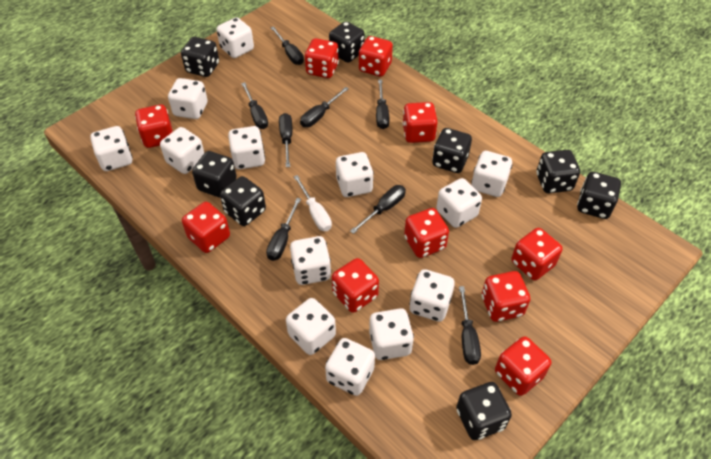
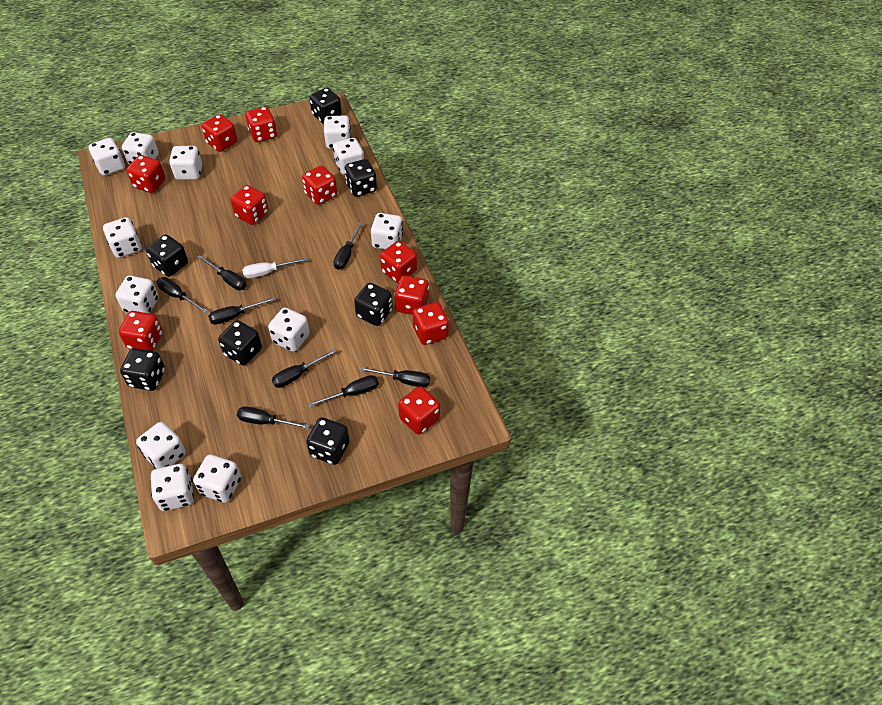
black dice: [181,37,219,77] [192,151,237,197] [220,176,266,226] [329,21,365,63] [432,128,472,173] [456,382,512,440] [536,150,580,193] [577,172,621,219] = 8 -> [120,348,165,391] [146,234,188,277] [218,320,262,366] [306,417,350,465] [309,88,342,124] [345,159,377,197] [354,283,393,326] = 7
white dice: [90,126,133,171] [160,127,204,174] [168,78,208,119] [217,17,254,58] [228,126,265,169] [286,298,336,355] [290,236,331,285] [325,338,375,396] [336,152,374,197] [369,308,414,360] [409,269,455,322] [436,178,482,228] [471,151,512,197] = 13 -> [89,138,125,176] [103,217,142,258] [115,275,159,314] [122,132,159,165] [136,422,186,469] [151,464,194,511] [169,146,202,180] [193,454,241,503] [268,308,310,352] [324,115,351,149] [333,138,364,175] [371,213,403,249] = 12

